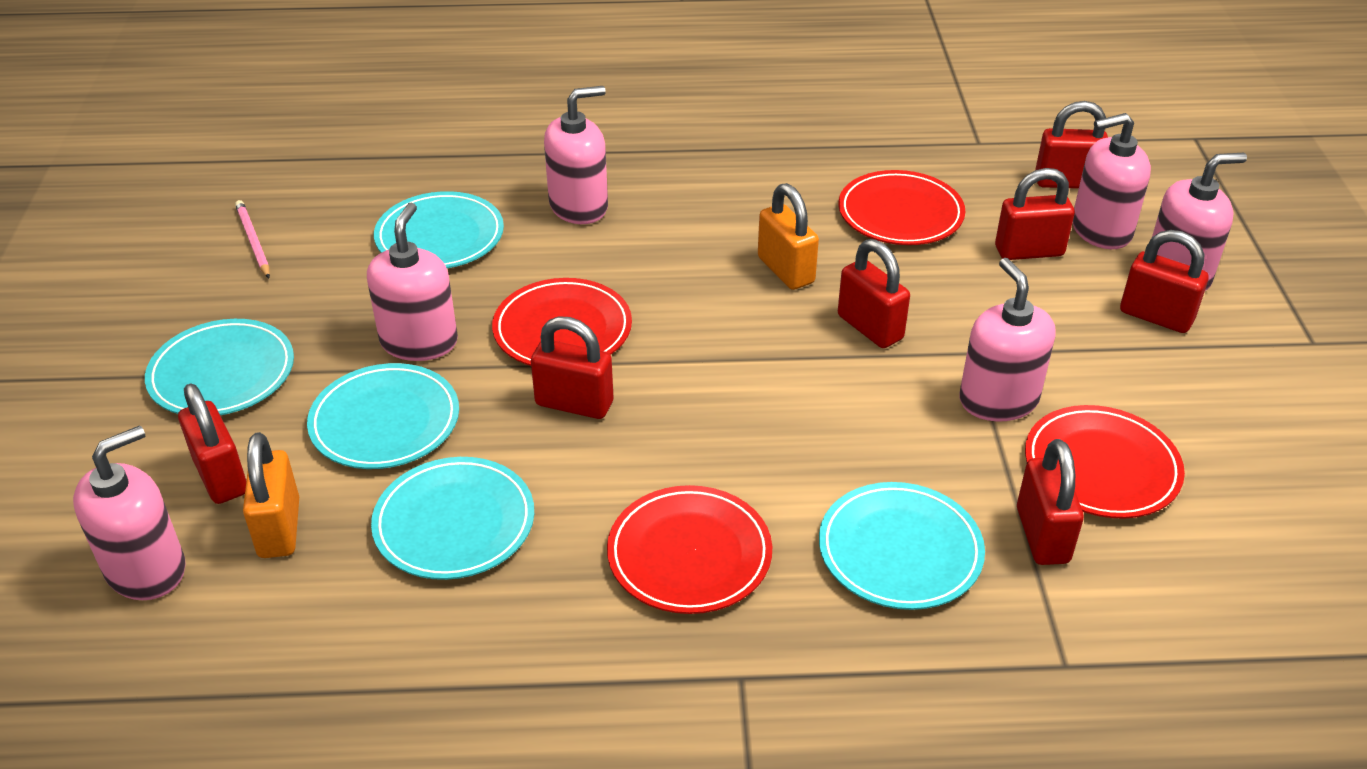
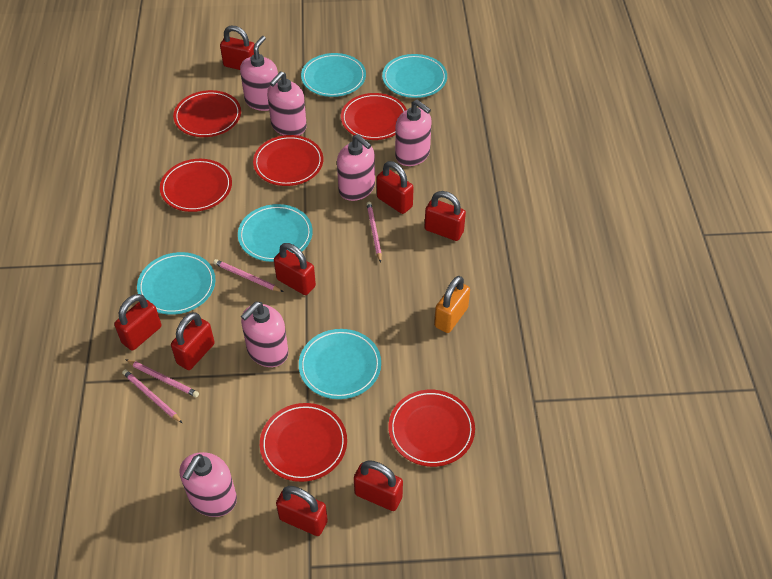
orange padlock: [243,432,299,558] [758,183,819,290] = 2 -> [434,276,470,333] = 1
pink pencil: [235,200,270,278] = 1 -> [122,369,182,423] [125,359,199,397] [213,259,283,292] [367,202,382,263] = 4
red padlock: [178,383,246,504] [531,317,613,419] [838,239,910,348] [995,168,1075,260] [1017,439,1084,565] [1035,101,1108,189] [1120,230,1209,333] = 7 -> [114,294,161,351] [171,312,215,370] [220,26,254,70] [274,243,316,295] [276,486,328,536] [354,460,403,511] [377,161,414,214] [424,191,466,241] = 8
red plate: [492,278,632,366] [607,485,772,614] [838,170,965,245] [1025,405,1185,519] = 4 -> [160,159,232,212] [173,90,241,137] [253,135,323,186] [260,403,347,482] [341,93,407,140] [389,390,475,467] = 6

